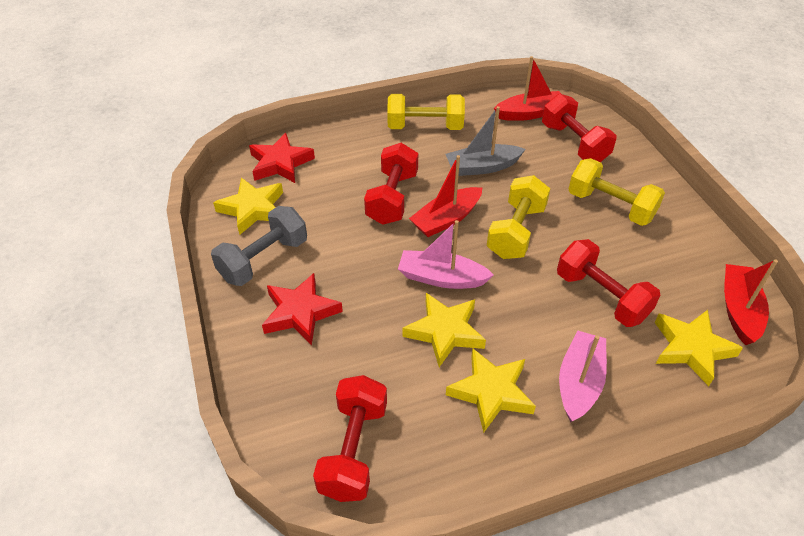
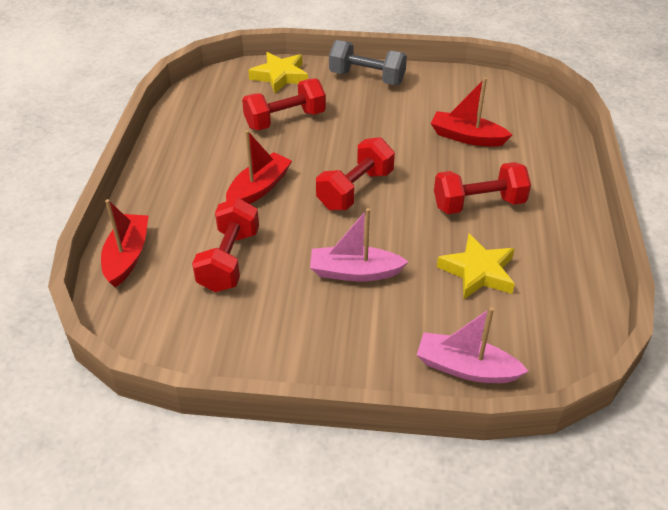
grey boat: [446,106,526,176] = 1 -> none = 0
red star: [249,133,315,183] [262,273,343,345] = 2 -> none = 0
yellow dumbbell: [387,94,465,130] [487,175,550,259] [569,158,665,226] = 3 -> none = 0
yellow star: [213,178,283,235] [403,293,486,367] [446,349,536,433] [655,310,743,386] = 4 -> [248,52,308,94] [437,234,515,299] = 2

